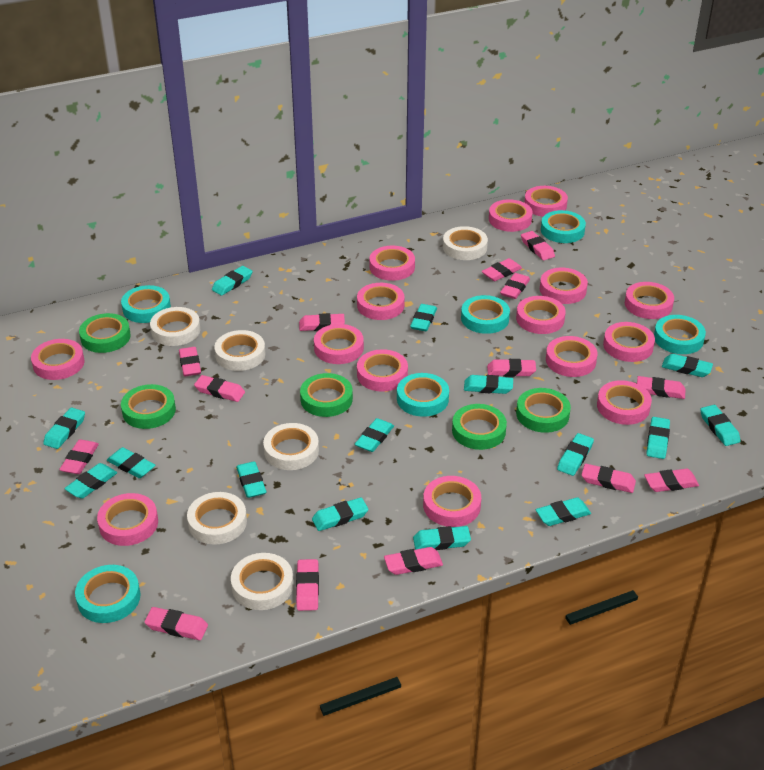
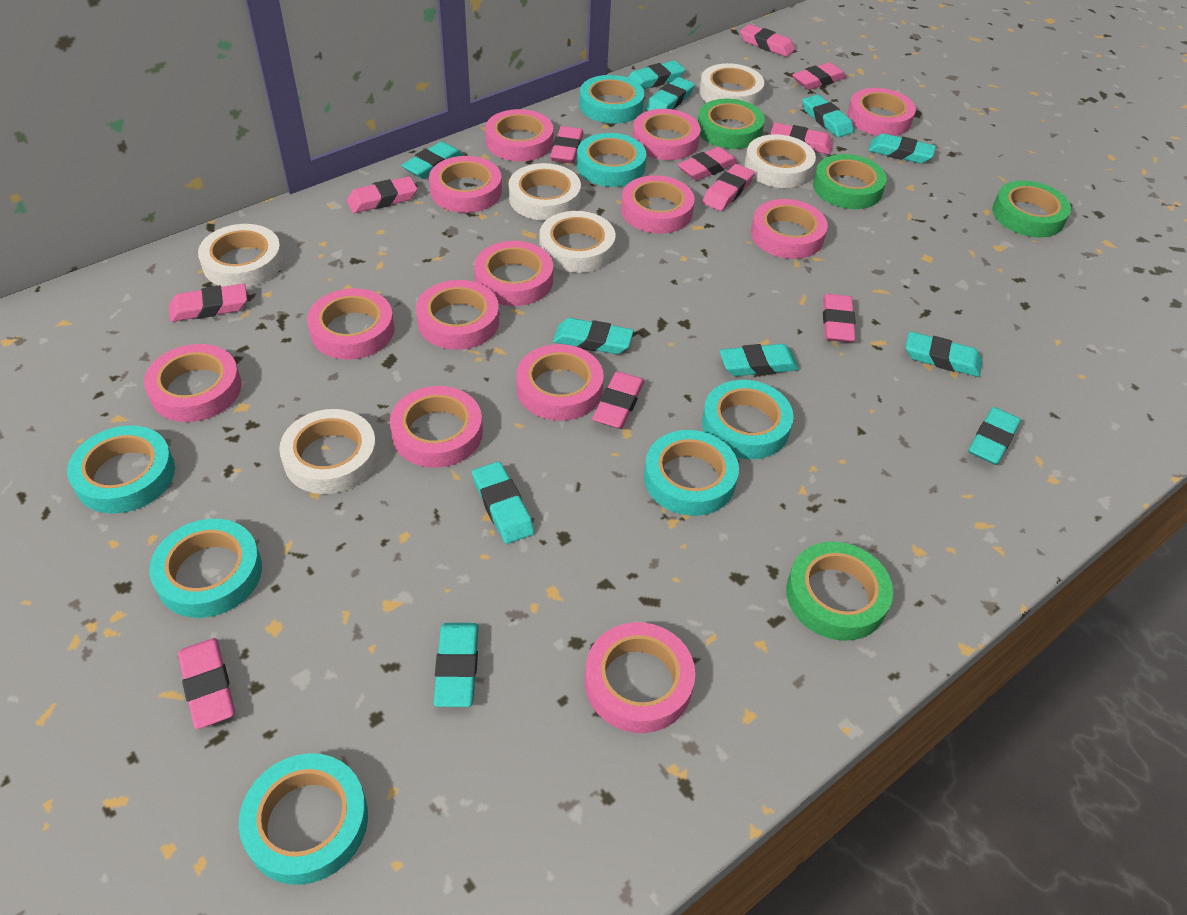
green tape: [79,313,131,353] [121,384,176,429] [300,373,353,417] [452,404,507,450] [516,388,571,433] = 5 -> [698,99,765,149] [786,542,893,641] [813,154,887,209] [992,180,1071,237] = 4
pink eraser: [59,440,99,474] [144,607,208,640] [179,347,201,376] [194,375,245,402] [296,559,319,611] [299,313,345,331] [384,547,443,575] [481,258,522,281] [487,359,536,377] [500,273,530,299] [521,231,555,260] [582,464,636,493] [637,376,685,399] [644,469,699,492] = 14 -> [169,284,247,322] [178,638,235,729] [347,176,417,213] [550,126,584,164] [592,371,645,429] [677,147,738,181] [702,164,755,211] [740,24,795,57] [771,123,833,155] [792,62,846,90] [823,294,856,343] = 11
pink tape: [31,339,85,380] [97,493,158,546] [314,324,364,364] [357,283,405,320] [357,349,408,392] [369,246,415,281] [423,476,481,527] [489,199,533,232] [516,296,566,334] [524,186,568,217] [540,268,588,304] [546,336,598,377] [597,380,652,425] [603,322,655,362] [625,282,674,319] = 15 -> [144,344,241,422] [307,288,394,359] [390,386,483,468] [416,280,499,350] [429,156,502,213] [474,241,553,306] [485,109,553,162] [517,344,604,421] [585,622,695,733] [621,175,695,234] [633,109,701,160] [751,199,828,259] [847,88,916,136] = 13
turquoise eraser: [43,408,85,449] [64,463,117,499] [107,447,155,478] [212,266,253,296] [236,461,267,498] [312,497,368,531] [355,418,394,452] [410,304,437,331] [413,526,471,550] [464,375,513,394] [536,497,591,526] [557,433,594,476] [646,417,670,459] [662,354,713,377] [700,405,740,446] = 15 -> [401,141,463,179] [434,623,478,707] [472,462,534,544] [553,318,634,354] [628,61,685,89] [645,77,695,111] [720,344,799,376] [803,95,854,137] [868,133,936,163] [906,331,982,377] [968,407,1021,465] = 11
turquoise tape: [75,565,141,623] [121,285,171,323] [397,373,449,417] [461,295,510,334] [541,210,586,243] [654,315,706,354] = 6 -> [67,425,175,514] [149,519,262,618] [239,753,368,885] [577,133,646,187] [579,75,644,124] [644,430,739,516] [702,380,794,459] = 7

